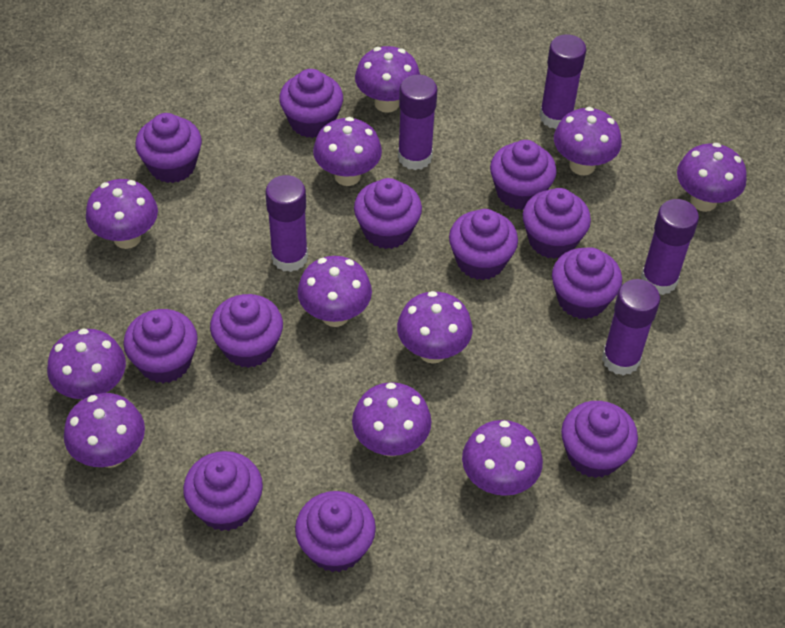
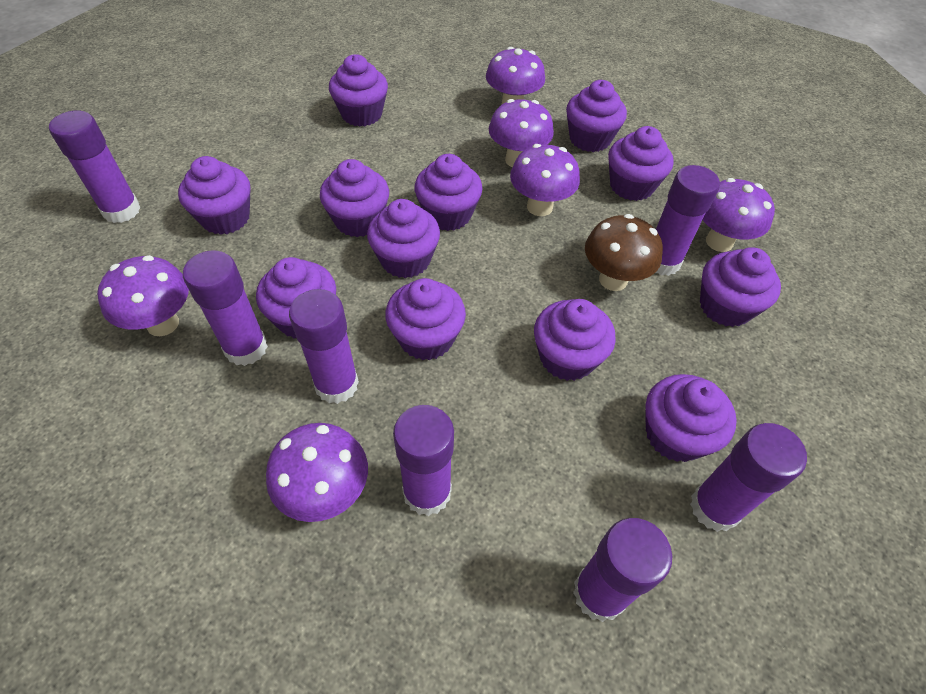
brown mushroom: none = 0 -> [585,214,663,291] = 1
purple glue stick: [265,175,308,272] [398,74,438,170] [539,34,586,129] [602,279,660,376] [641,199,699,295] = 5 -> [49,111,141,223] [183,251,268,366] [289,289,359,404] [393,405,454,516] [573,518,672,622] [656,165,720,276] [690,423,807,532] = 7
purple mushroom: [47,328,126,399] [64,393,145,468] [86,179,158,249] [298,256,372,327] [313,117,382,186] [352,382,432,457] [355,46,420,113] [397,291,473,364] [462,420,543,496] [554,107,621,175] [677,143,747,212] = 11 -> [97,255,189,336] [266,423,368,522] [486,47,545,105] [489,99,554,167] [510,144,580,216] [703,178,775,252] = 6

